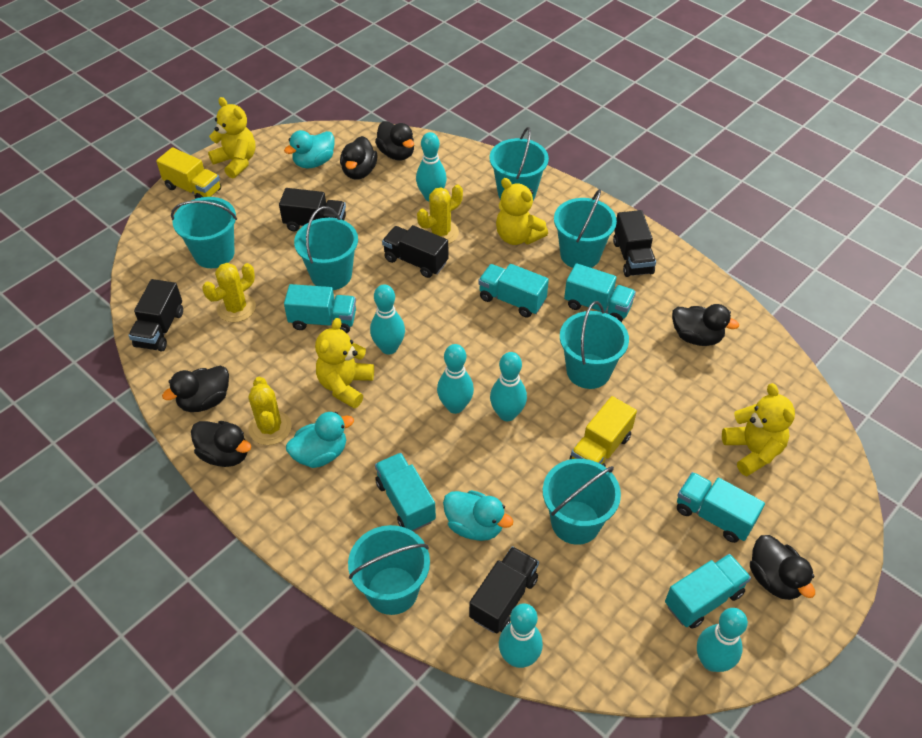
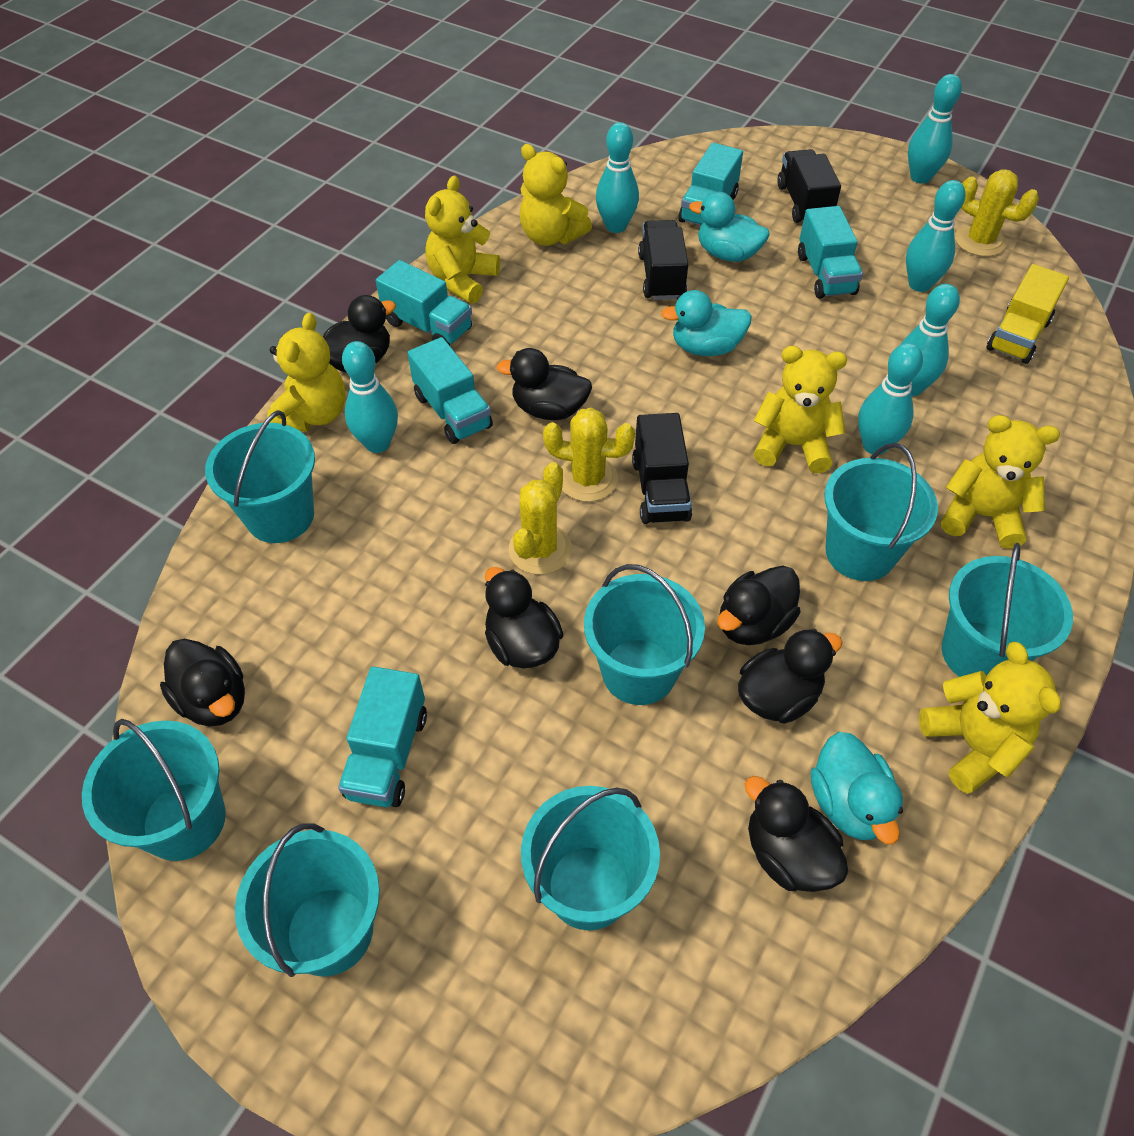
black duck: [162,366,229,412] [191,421,251,467] [340,136,377,180] [375,121,414,160] [672,304,739,346] [750,535,815,600] = 6 -> [160,639,245,726] [323,295,396,372] [485,567,563,669] [496,348,592,420] [717,566,801,645] [738,629,842,724] [745,776,849,892] = 7
black truck: [128,279,183,352] [279,188,346,231] [382,225,449,278] [469,546,539,633] [613,210,656,277] = 5 -> [632,413,692,524] [638,220,688,300] [777,149,841,223] = 3
turquoise truck: [284,284,356,333] [375,453,436,532] [478,264,549,318] [564,263,636,322] [665,554,751,629] [677,472,765,543] = 6 -> [338,666,427,807] [376,260,472,345] [407,337,493,444] [678,143,743,226] [798,206,863,299] = 5
yellow teddy bear: [208,97,256,178] [315,318,374,408] [496,178,548,245] [722,383,795,476] = 4 -> [267,313,346,432] [425,176,500,304] [519,144,592,246] [754,346,847,473] [919,642,1061,794] [941,415,1060,549] = 6
yellow truck: [156,147,221,199] [570,396,637,467] = 2 -> [986,264,1069,364] = 1

